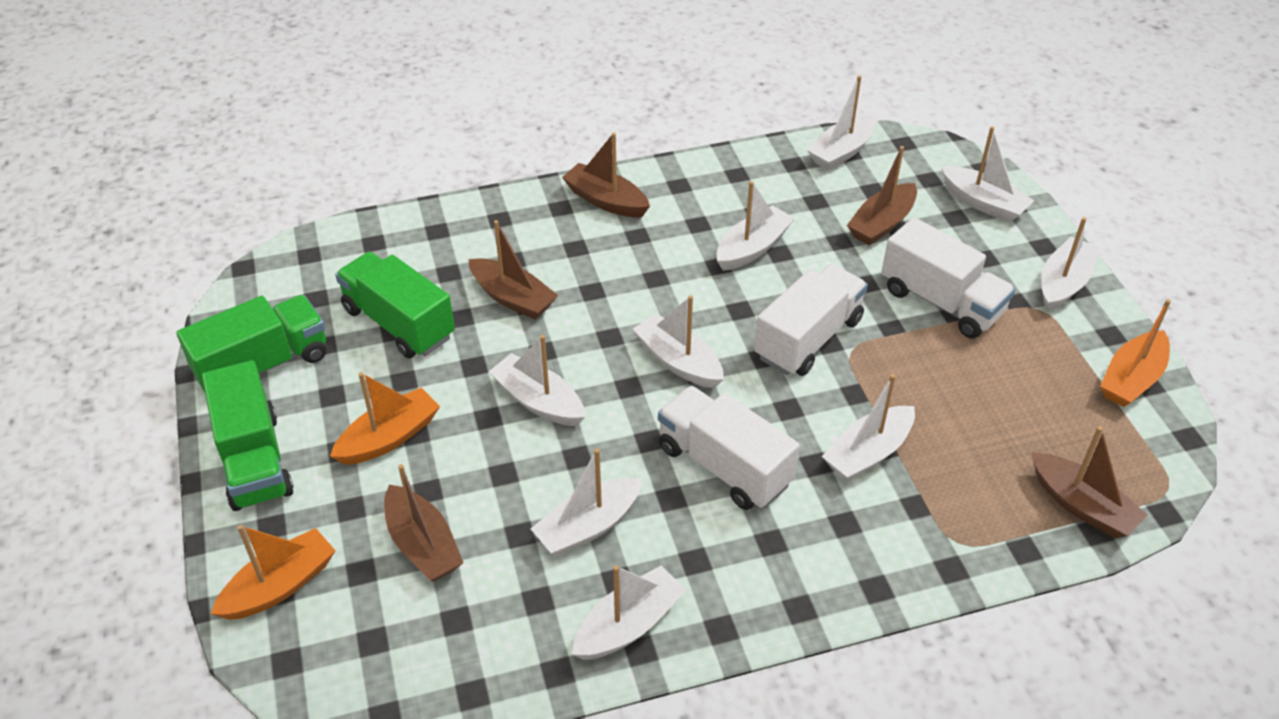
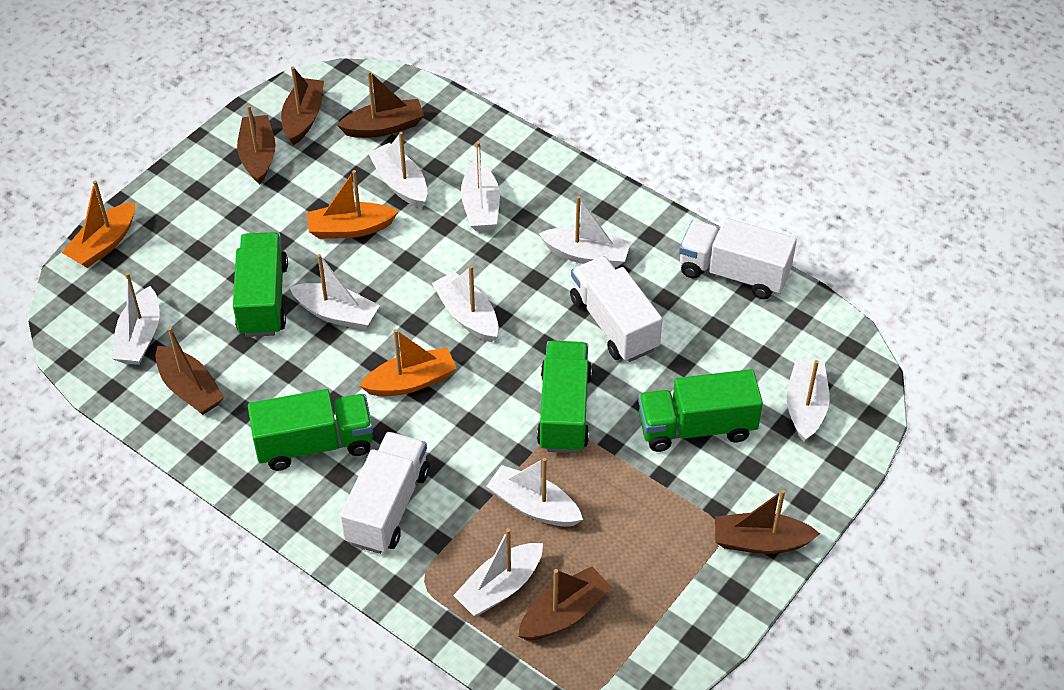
brown boat: [384,464,464,582] [468,220,558,319] [562,133,650,218] [847,146,917,245] [1032,426,1148,538] = 5 -> [155,327,224,415] [237,105,276,185] [281,66,324,145] [337,71,424,138] [518,566,612,640] [715,490,820,554] = 6
green truck: [176,295,326,392] [202,360,294,511] [335,252,455,358] = 3 -> [233,232,288,337] [248,389,373,471] [537,341,592,453] [638,369,763,452] = 4

